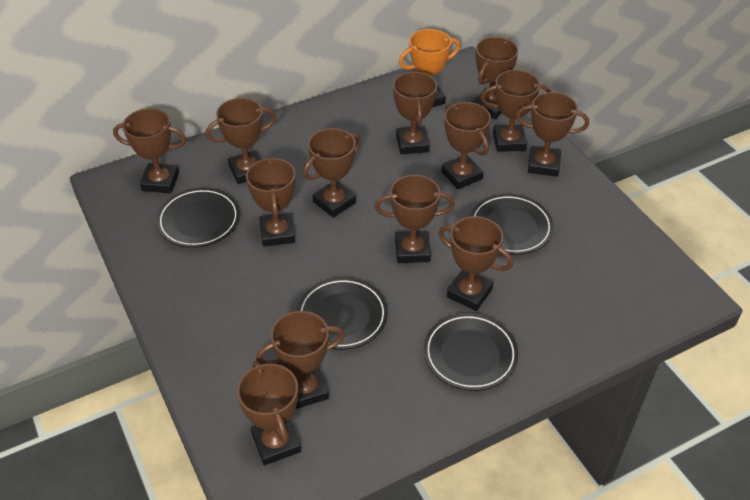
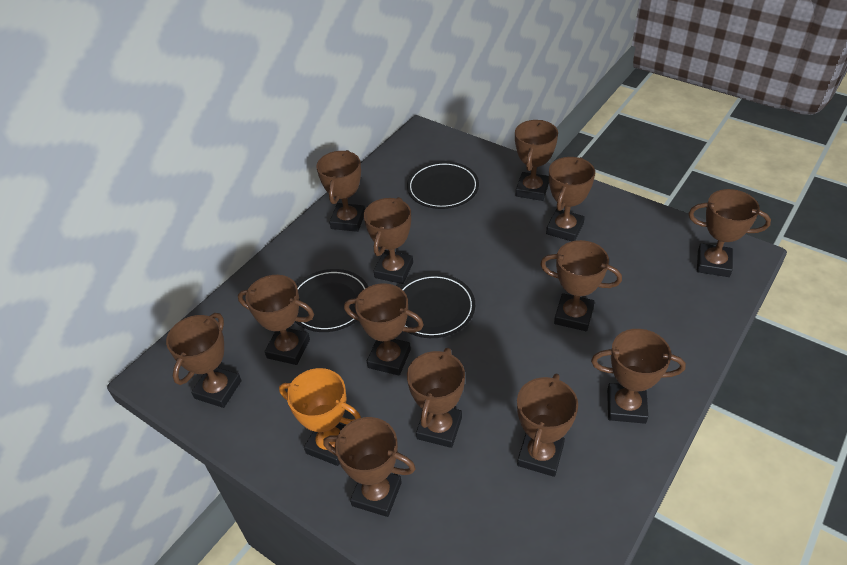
black plate: [156,188,240,248] [297,277,388,350] [424,313,518,391] [470,194,554,255] = 4 -> [295,269,368,332] [399,274,475,338] [407,161,479,209] = 3

